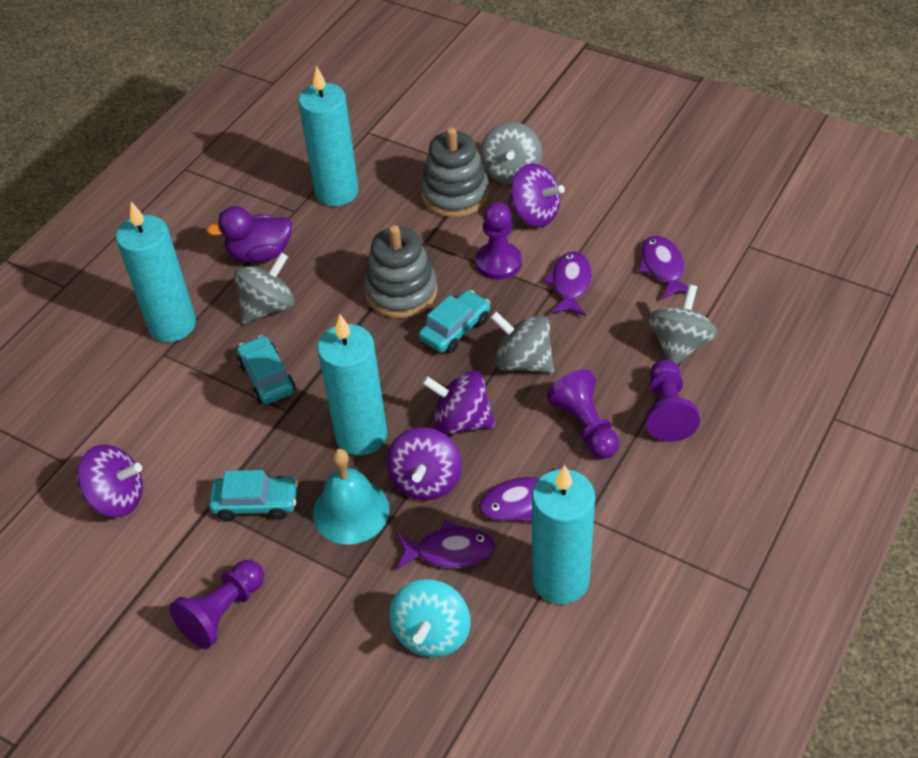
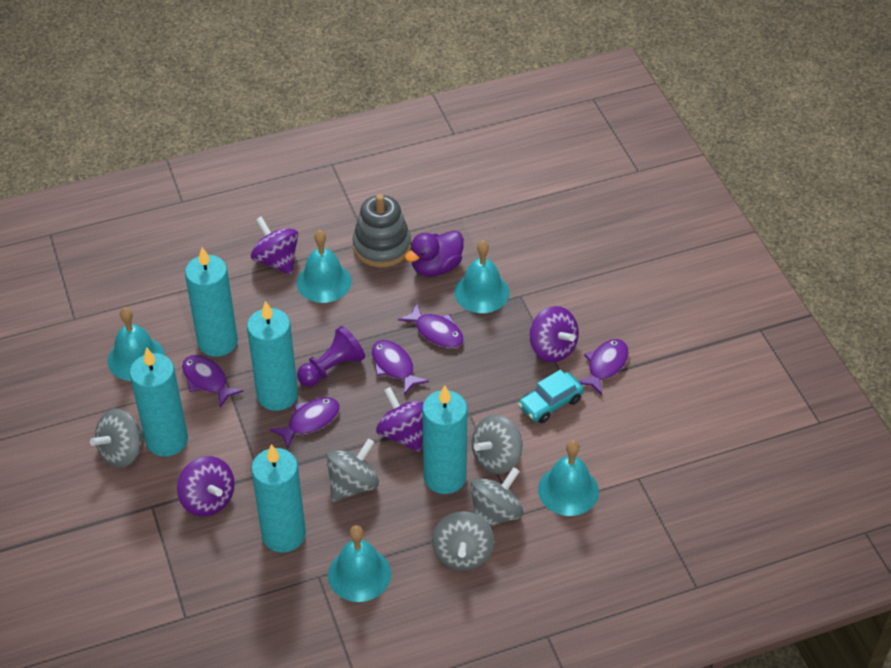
grey spinning top: [234,252,294,324] [480,122,542,185] [490,311,554,373] [648,284,718,365] = 4 -> [90,409,144,468] [326,438,379,502] [432,511,495,571] [471,467,523,526] [472,414,523,474] = 5
grey stacking toy: [364,225,438,318] [421,127,489,218] = 2 -> [352,194,411,267] = 1
purple fish: [397,520,496,570] [479,466,560,522] [543,251,592,316] [638,236,688,300] = 4 -> [182,355,243,408] [269,397,340,449] [372,340,429,395] [398,303,464,348] [578,339,629,395] = 5
purple pawn: [169,560,264,649] [475,202,522,280] [546,369,619,458] [646,359,700,442] = 4 -> [297,326,365,387] = 1
turquoise bell: [313,449,389,545] = 1 -> [108,307,165,381] [297,230,352,303] [328,525,391,602] [454,240,509,313] [538,440,599,516] = 5
turquoise candle: [116,202,196,342] [298,66,359,206] [317,315,387,455] [532,465,595,604] = 4 -> [130,347,188,457] [185,247,238,357] [247,301,298,411] [251,444,306,553] [422,385,467,494] = 5
turquoise car: [209,470,298,521] [237,335,295,404] [419,290,490,353] = 3 -> [518,370,584,423] = 1
turquoise spinning top: [389,579,470,657] = 1 -> none = 0

